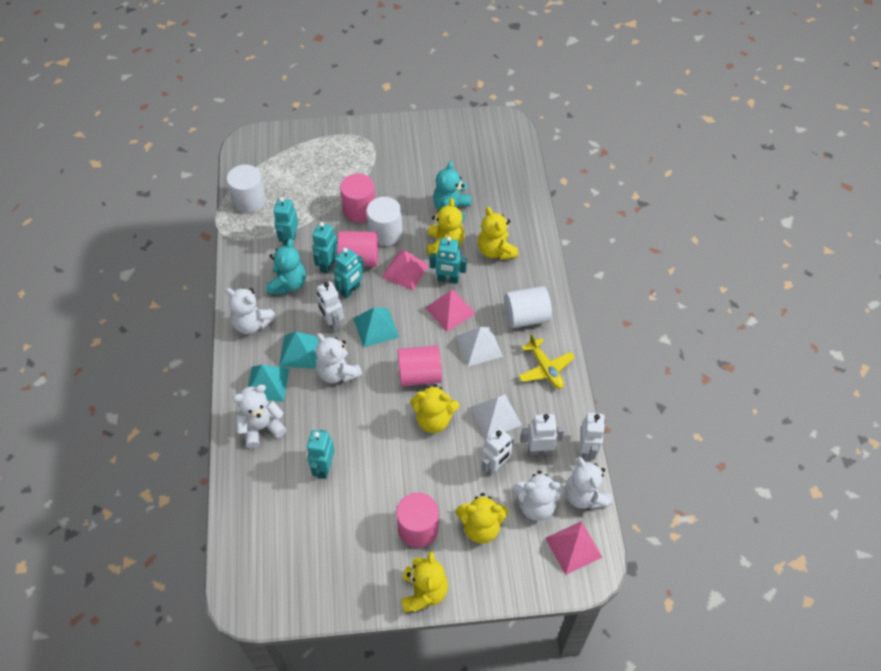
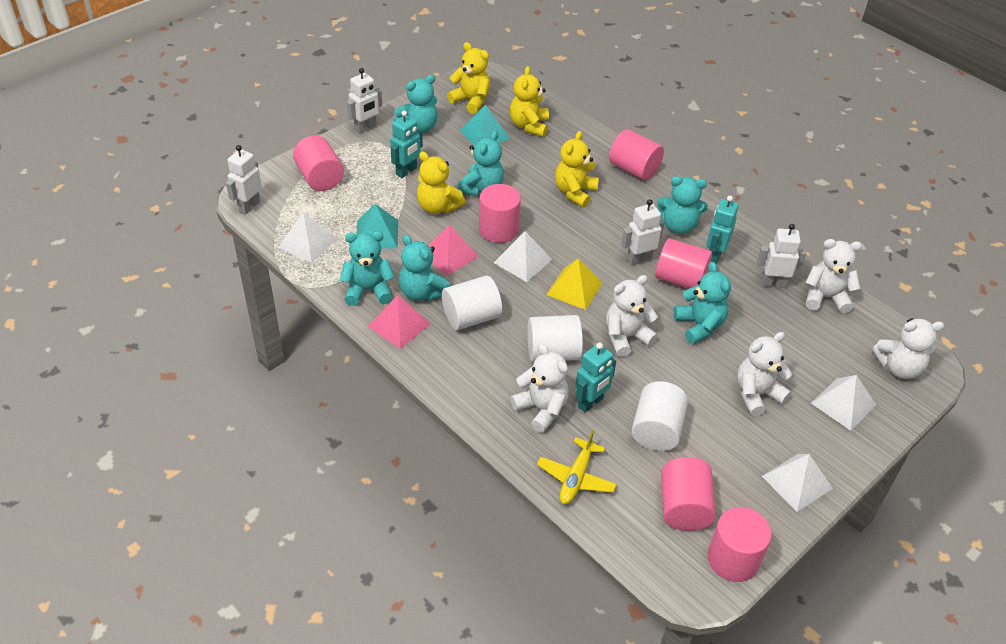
pink cylinder: [337,231,379,267] [340,174,375,222] [396,493,439,548] [397,345,442,386] = 4 -> [293,135,344,191] [479,184,521,243] [609,129,664,180] [655,238,712,289] [661,457,716,531] [708,507,772,582] = 6
pink pyramid: [381,250,429,290] [425,290,476,332] [545,521,603,575] = 3 -> [368,295,431,349] [428,225,479,276] = 2
turquoise pyramid: [248,365,289,402] [279,332,319,369] [353,307,399,347] = 3 -> [356,204,398,248] [459,105,510,146] = 2
turquoise robot: [274,197,298,246] [307,430,335,479] [312,222,337,274] [334,248,364,299] [430,236,467,284] = 5 -> [390,111,423,178] [575,343,616,413] [706,196,739,264] = 3
turquoise teddy bear: [266,239,306,294] [433,161,471,224] = 2 -> [340,231,395,306] [394,75,437,133] [399,235,450,301] [458,131,504,196] [657,176,708,234] [674,262,731,344] = 6
white pyramid: [456,327,503,366] [470,394,522,438] = 2 -> [278,212,337,263] [494,231,552,282] [762,454,833,512] [811,375,876,431] = 4
yellow pyramid: none = 0 -> [546,259,603,310] = 1
yellow teddy bear: [401,552,448,613] [410,384,459,433] [427,198,464,257] [456,493,508,543] [478,207,518,260] = 5 -> [417,151,465,214] [447,42,490,114] [510,66,549,137] [555,131,599,208] = 4

